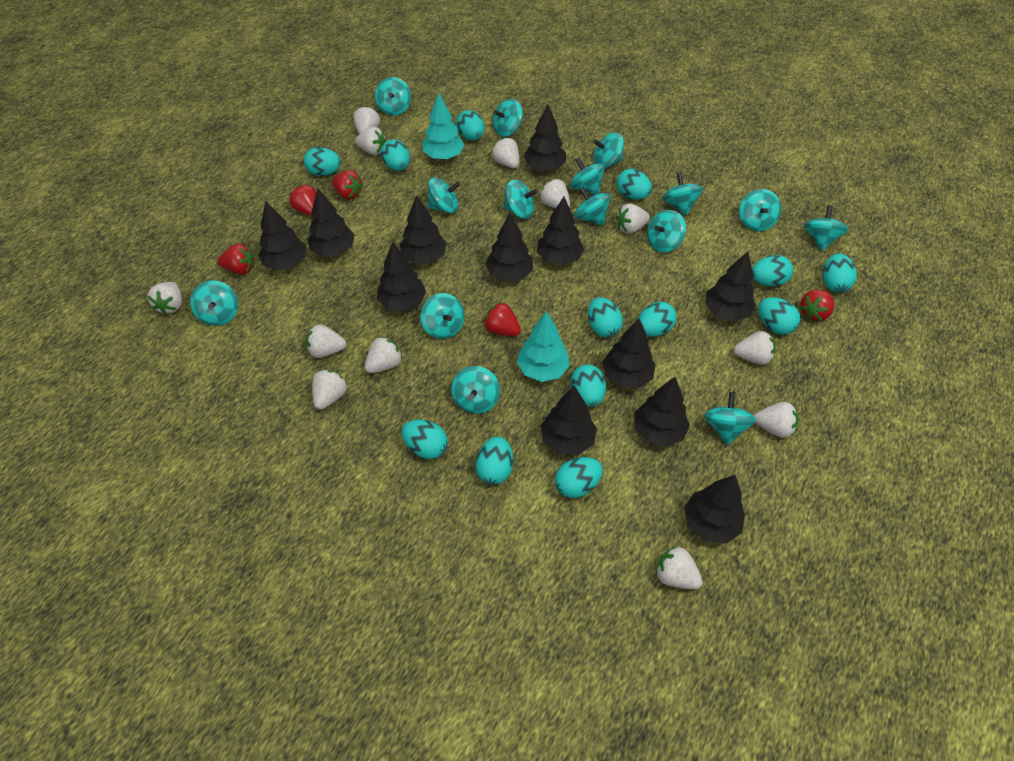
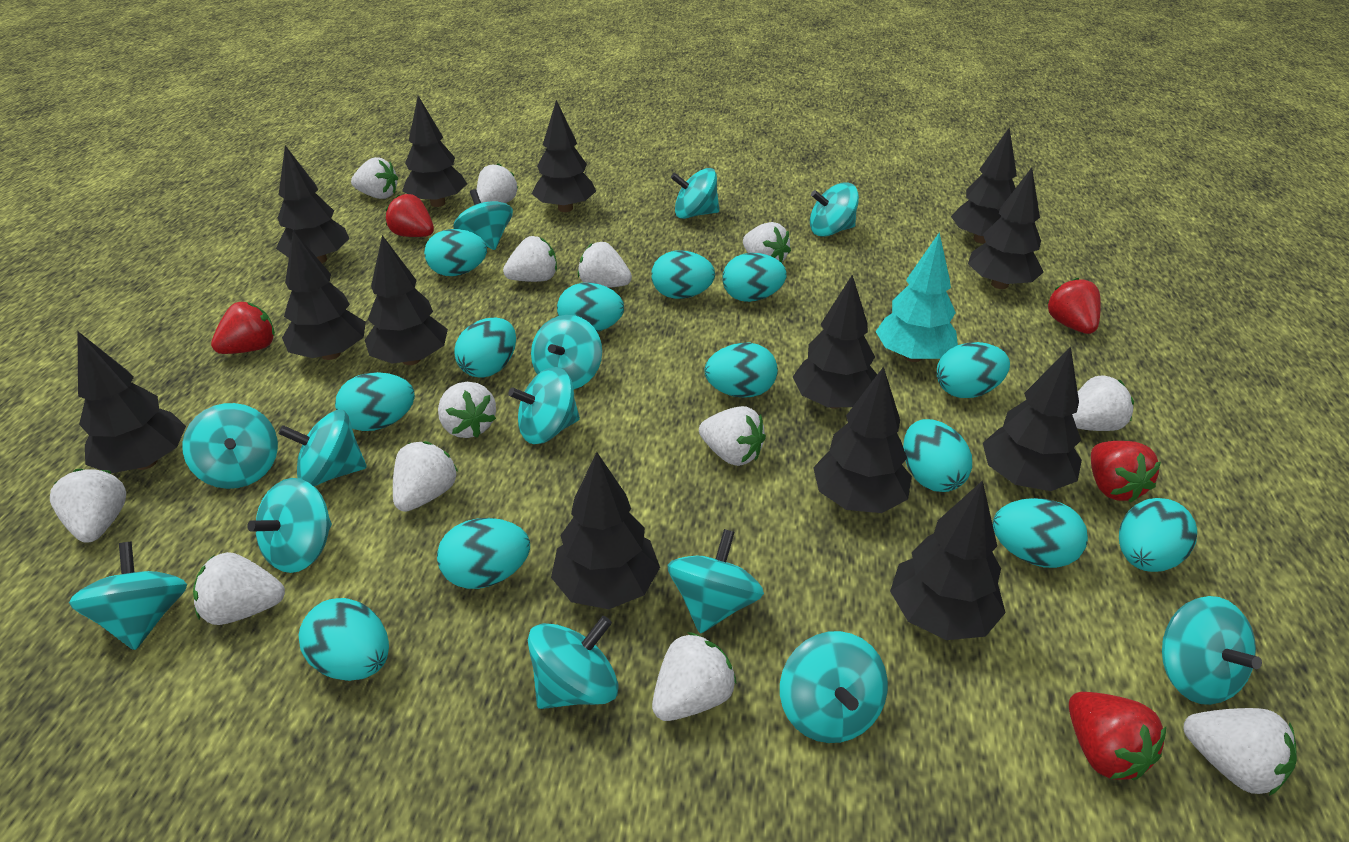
black tree: [258,201,306,270] [307,189,355,257] [377,242,426,311] [399,195,447,264] [485,213,533,282] [524,104,566,171] [537,197,584,266] [541,385,597,455] [602,318,656,388] [634,377,690,447] [684,475,745,544] [706,252,756,321] = 12 -> [78,332,186,473] [276,146,349,263] [282,231,366,360] [365,235,448,365] [402,96,467,207] [532,100,596,212] [551,452,660,609] [793,275,877,409] [813,366,912,513] [890,480,1005,640] [951,127,1017,244] [968,167,1044,289] [983,346,1082,491] = 13
turquoise spinning top: [190,280,238,326] [375,77,411,116] [420,293,465,339] [427,178,460,214] [451,366,500,414] [493,99,523,137] [503,180,537,219] [570,157,605,195] [574,187,610,226] [593,132,624,168] [647,210,686,252] [662,172,703,216] [704,392,756,445] [739,189,781,231] [804,206,849,251] = 15 -> [69,542,187,650] [182,403,278,489] [247,478,332,573] [278,410,367,486] [453,189,513,250] [508,367,580,444] [528,616,618,709] [531,315,602,389] [667,529,764,633] [671,168,719,219] [780,631,888,743] [810,182,859,237] [1162,596,1262,705] = 13
turquoise tree: [423,93,465,160] [517,311,570,382] = 2 -> [875,232,958,362] = 1
white strawberry: [147,282,182,315] [306,324,346,358] [312,370,347,410] [353,106,380,134] [355,127,386,155] [365,336,402,373] [492,138,519,168] [539,179,570,208] [616,203,650,234] [656,546,703,589] [734,331,775,365] [754,402,798,438] = 12 -> [50,469,126,543] [193,552,285,625] [351,157,398,199] [393,441,458,512] [438,382,496,438] [477,163,518,203] [503,236,557,282] [578,242,632,288] [652,632,736,721] [699,406,766,466] [743,222,791,263] [1072,375,1134,431] [1183,708,1297,796] = 13

